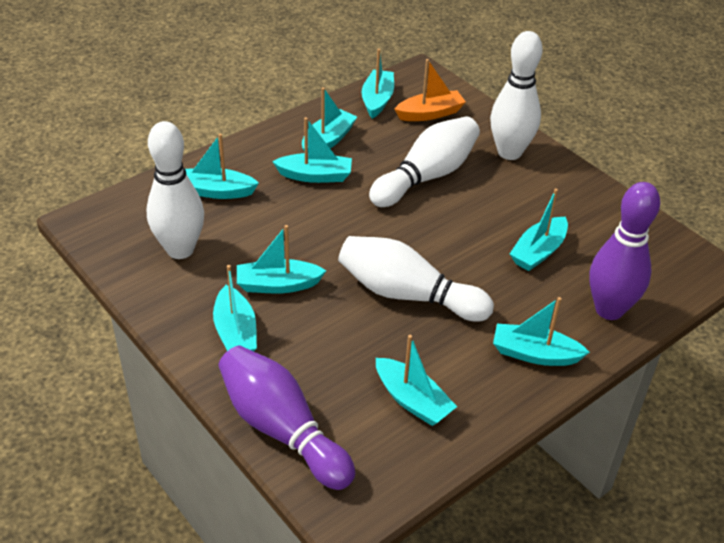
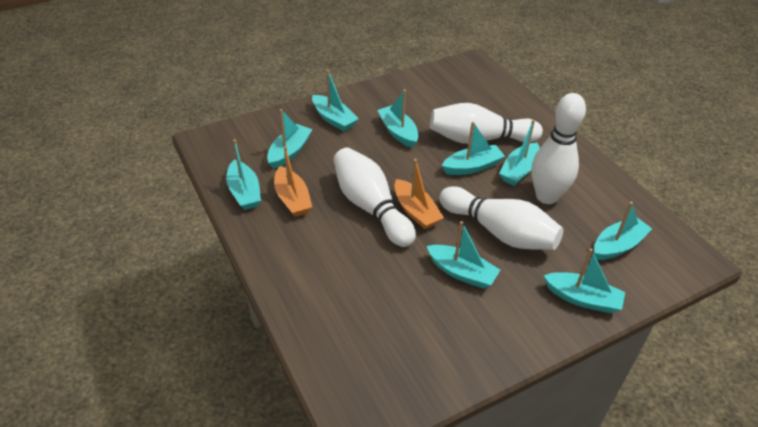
orange boat: [394,59,466,121] = 1 -> [274,146,312,217] [395,159,444,229] = 2
purple bowling pin: [218,346,355,490] [589,182,660,320] = 2 -> none = 0

